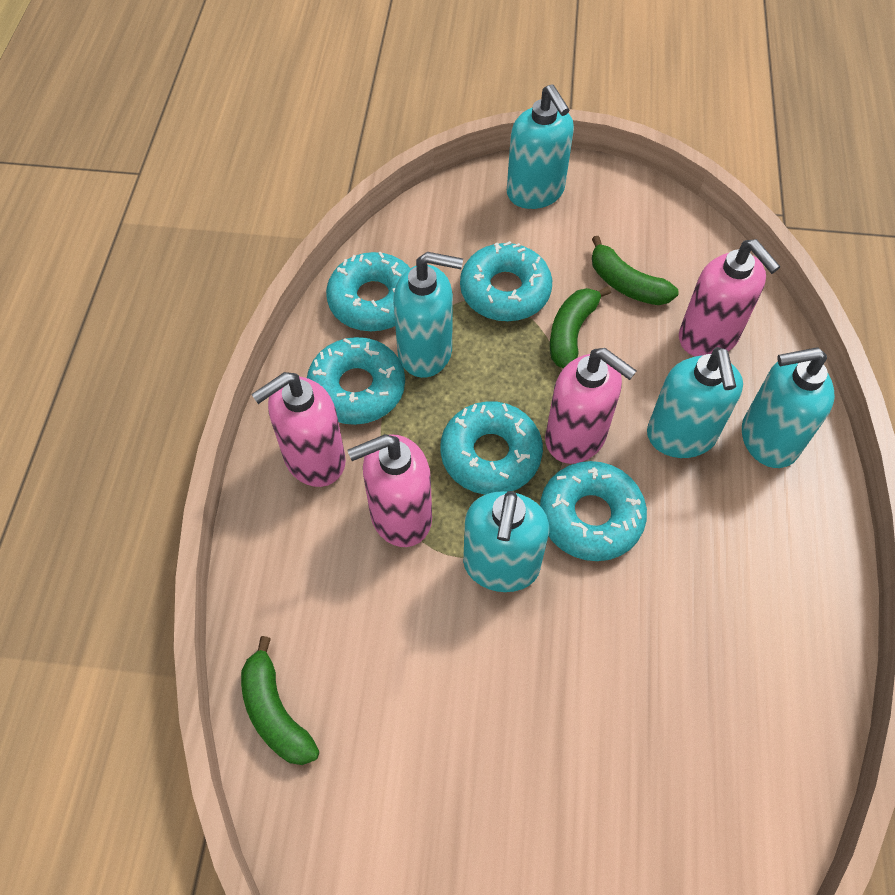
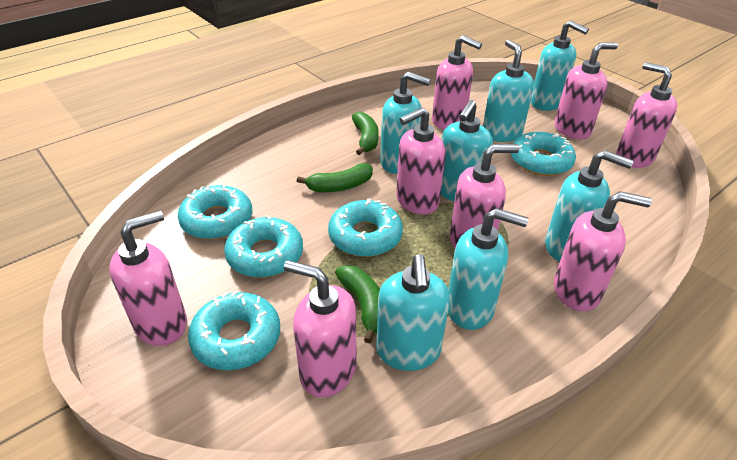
pink soap dispenser: [251,372,346,487] [347,434,432,547] [545,348,637,464] [679,239,780,356] = 4 -> [109,211,187,346] [284,260,356,397] [396,107,446,215] [432,35,482,129] [450,144,520,248] [554,42,618,140] [554,191,652,311] [616,62,677,168] = 8
turquoise soap dispenser: [393,252,463,378] [463,491,549,592] [507,84,574,209] [647,347,743,458] [742,347,835,468] = 5 -> [376,254,450,371] [380,72,431,174] [441,100,493,201] [448,208,528,330] [483,40,534,142] [531,20,589,111] [545,150,634,261] = 7

